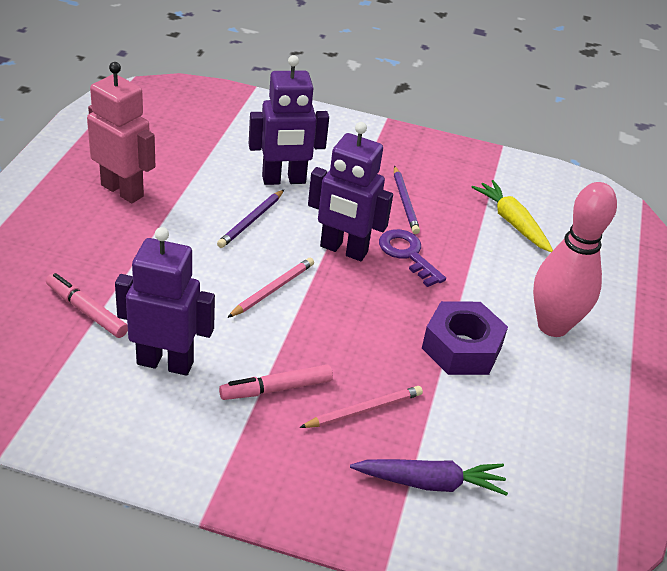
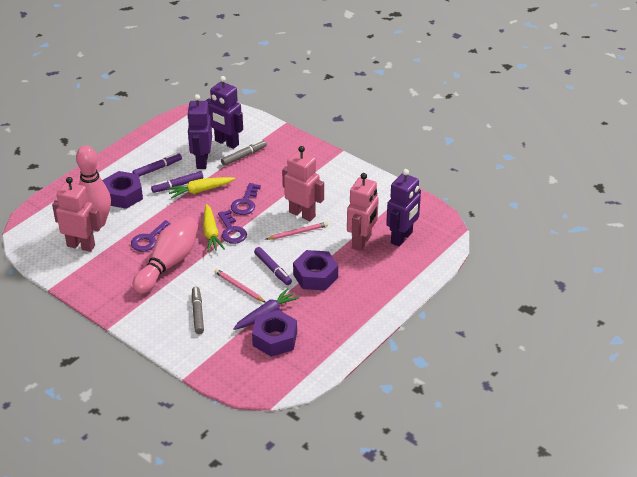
grey marker: none = 0 -> [192,287,204,334] [221,140,267,166] = 2
pink bowling pin: [533,182,617,337] = 1 -> [76,146,111,227] [133,216,198,294] = 2
pink marker: [46,273,128,338] [219,365,333,400] = 2 -> none = 0
pink robot: [87,62,155,203] = 1 -> [52,177,101,252] [282,146,324,221] [347,173,379,251] = 3
purple key: [379,229,446,287] = 1 -> [131,220,171,252] [218,210,247,244] [231,183,261,215] = 3
purple marker: none = 0 -> [132,153,182,177] [151,171,203,193] [254,247,292,285] = 3
purple nut: [422,301,508,375] = 1 -> [102,171,143,209] [252,310,297,357] [293,250,338,291] = 3
purple pencil: [217,190,284,248] [394,166,420,234] = 2 -> none = 0
yellow carrot: [472,180,553,252] = 1 -> [167,177,235,199] [203,204,225,252] = 2

